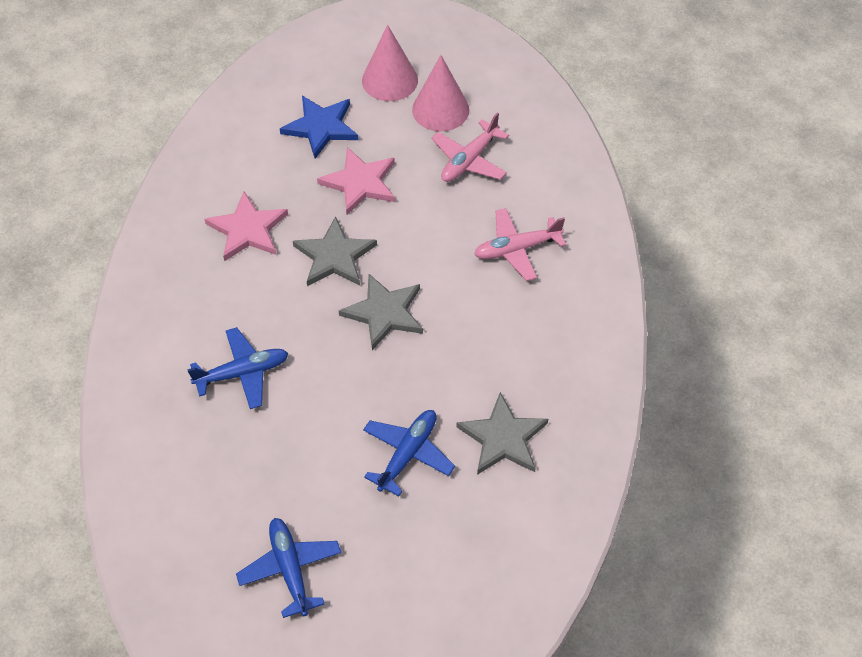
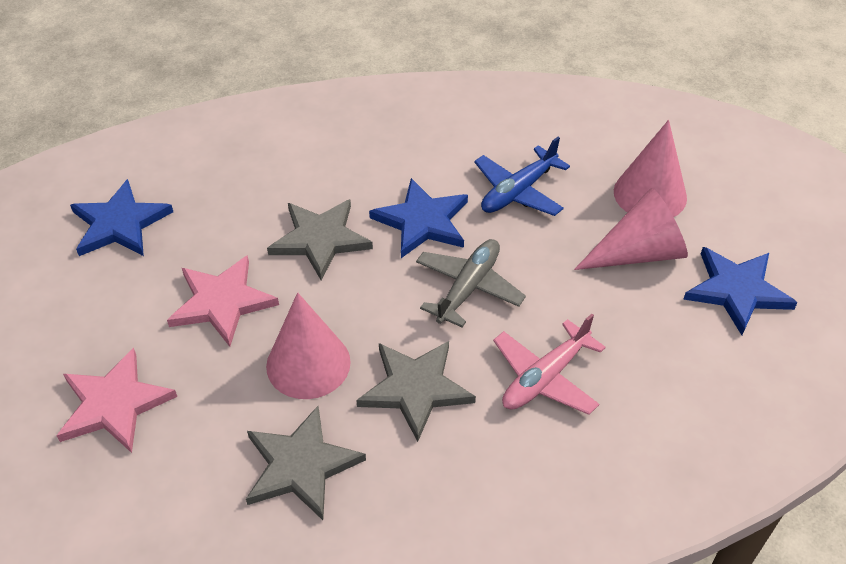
blue plane: [187,327,289,409] [236,518,341,618] [363,410,455,496] = 3 -> [474,137,570,216] = 1
blue star: [280,96,359,159] = 1 -> [70,179,173,256] [369,178,468,258] [683,247,798,335] = 3
grey plane: none = 0 -> [416,239,526,327] = 1
pink cone: [362,25,418,101] [412,55,469,131] = 2 -> [266,292,351,399] [574,188,688,270] [614,120,687,217] = 3
pink plane: [431,112,509,182] [474,208,566,281] = 2 -> [493,314,606,415] = 1

